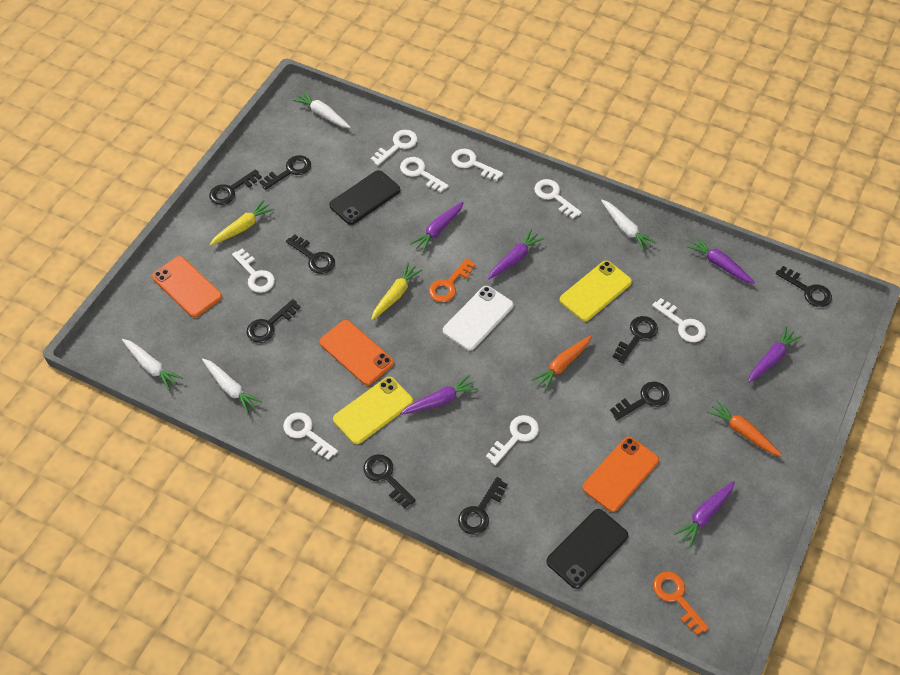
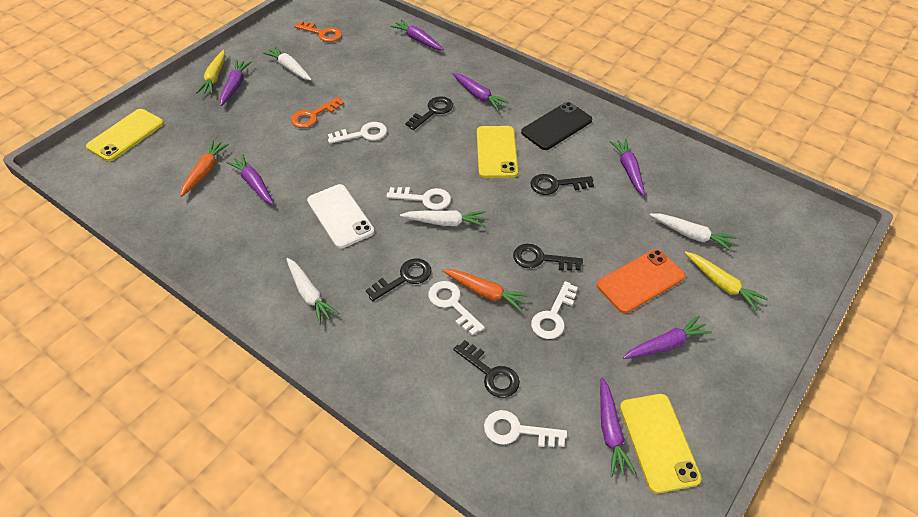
black key: [209,169,262,205] [246,299,301,343] [259,155,311,190] [286,234,335,274] [364,454,416,508] [458,477,508,534] [610,382,669,420] [613,316,658,364] [776,266,832,307] = 9 -> [366,259,432,301] [405,96,453,130] [454,340,520,398] [513,244,583,271] [530,174,594,195] = 5
black phone: [329,170,400,225] [546,509,628,589] = 2 -> [521,102,592,150] = 1
orange phone: [152,256,222,317] [319,320,394,385] [582,437,659,512] = 3 -> [597,249,685,313] = 1
purple carrot: [400,374,478,415] [410,202,464,253] [488,229,544,280] [674,481,735,547] [687,236,755,284] [748,326,802,383] = 6 -> [220,60,251,106] [226,154,274,205] [391,19,444,50] [453,73,510,110] [600,377,636,477] [609,139,645,196] [623,316,712,359] = 7
white key: [232,249,275,293] [283,412,338,460] [370,130,418,166] [400,157,449,193] [452,149,503,181] [486,415,539,465] [534,179,582,219] [652,298,706,342] = 8 -> [328,122,387,144] [386,187,451,210] [428,281,485,336] [484,410,567,447] [531,281,578,339] = 5
yellow phone: [333,377,413,444] [560,261,632,321] = 2 -> [86,109,164,161] [477,126,518,178] [620,394,702,493] = 3

